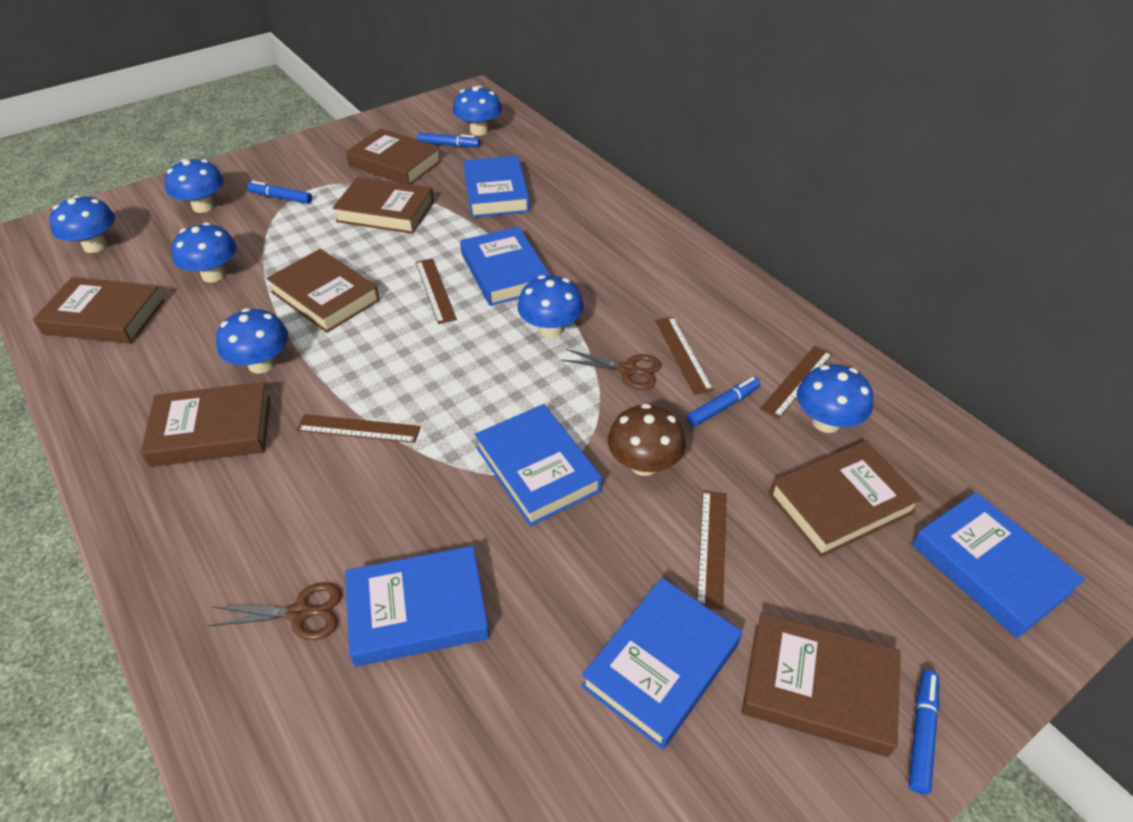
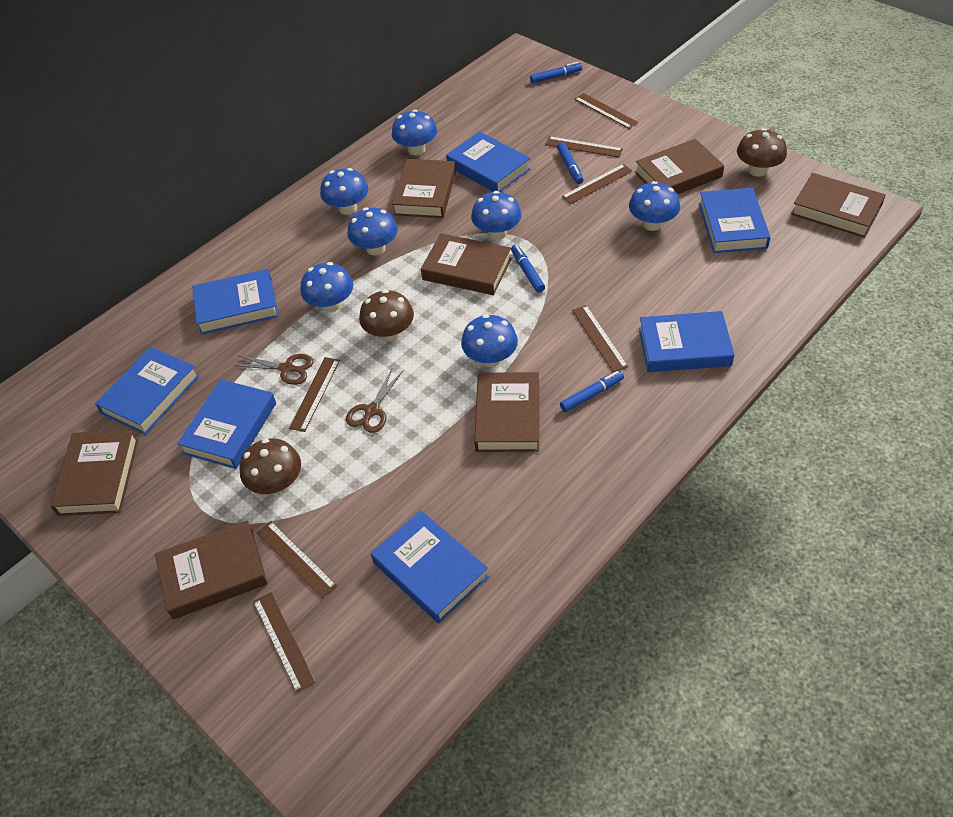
blue book: [345,546,490,667] [460,226,551,306] [463,156,530,217] [475,404,602,526] [581,578,742,750] [912,492,1085,638] = 6 -> [95,347,199,435] [177,379,276,469] [192,269,278,334] [371,510,489,623] [446,131,530,192] [639,311,735,372] [699,188,771,253] = 7
brown mushroom: [608,404,686,476] = 1 -> [240,439,301,494] [359,290,414,341] [737,128,787,177] = 3
brown ruler: [297,414,421,443] [416,258,457,324] [655,317,714,395] [697,490,727,610] [760,346,833,419] = 5 -> [253,592,316,693] [257,521,337,598] [289,357,340,432] [545,136,623,157] [562,164,632,204] [572,305,628,373] [575,93,638,129] = 7

